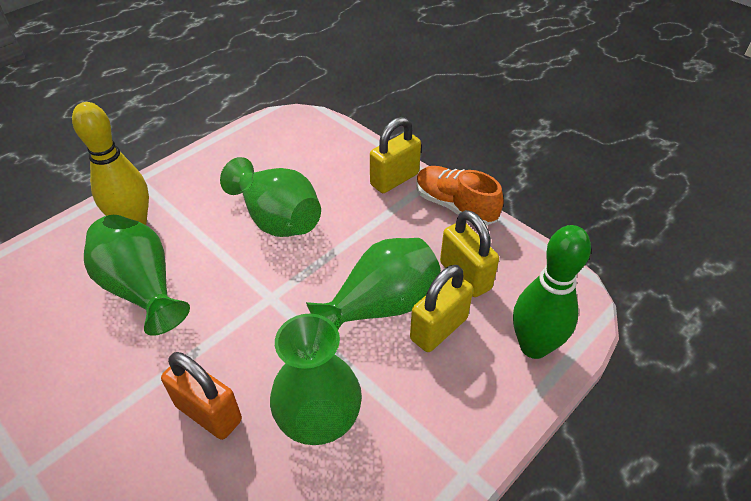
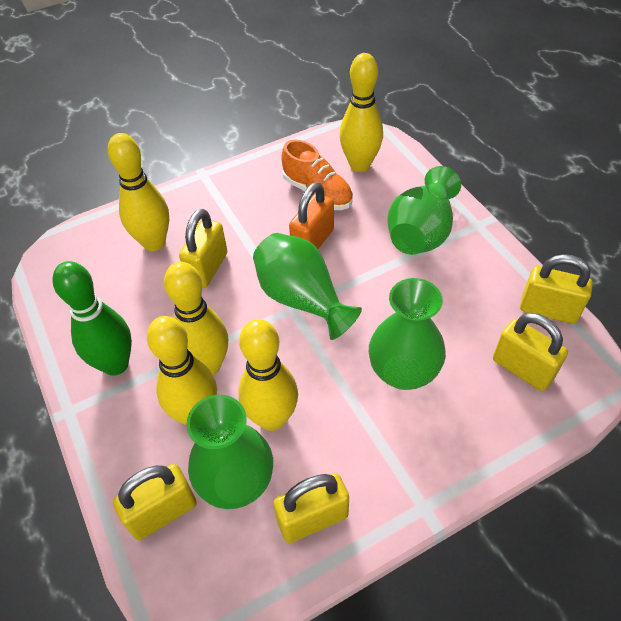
yellow bowling pin: [72,102,149,225] = 1 -> [108,133,169,251] [147,316,217,425] [164,262,228,375] [238,319,298,431] [340,53,383,172] = 5
yellow padlock: [370,117,421,193] [410,265,473,352] [440,210,499,297] = 3 -> [113,464,197,540] [179,209,227,288] [273,473,349,543] [493,313,568,391] [520,254,593,324] = 5

